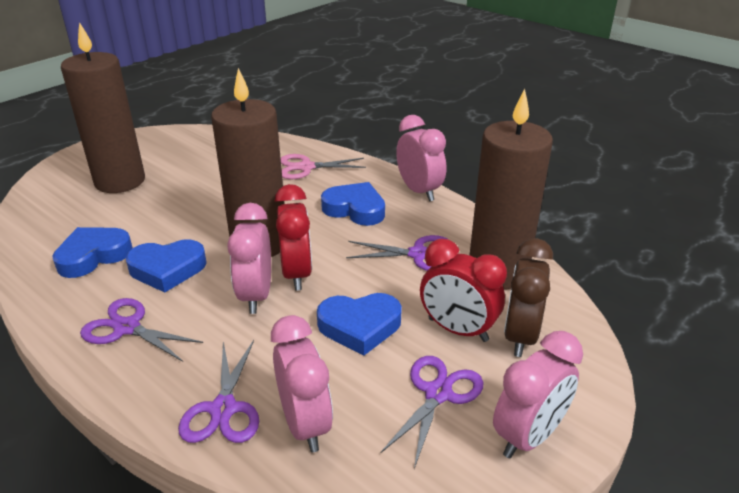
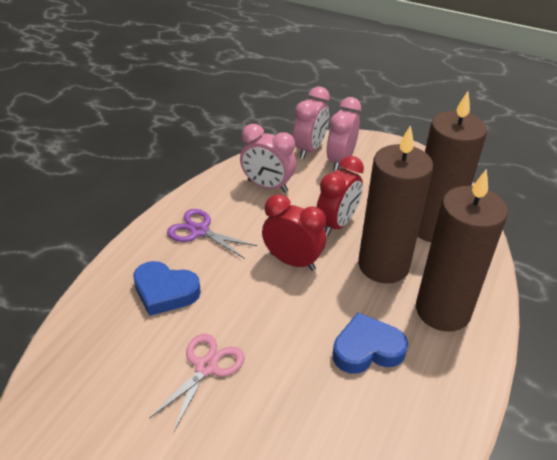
blue heart: [52,227,133,278] [126,239,207,292] [317,293,402,355] [321,182,385,226] = 4 -> [133,261,201,316] [333,312,408,374] = 2
brown clock: [504,238,553,357] = 1 -> none = 0
pink clock: [227,203,271,314] [271,315,333,452] [396,115,446,201] [493,331,583,458] = 4 -> [240,124,296,193] [293,86,330,159] [326,97,361,171] = 3
purple scissors: [80,298,203,362] [178,340,259,443] [346,235,447,271] [381,356,484,469] = 4 -> [167,209,257,259] = 1

